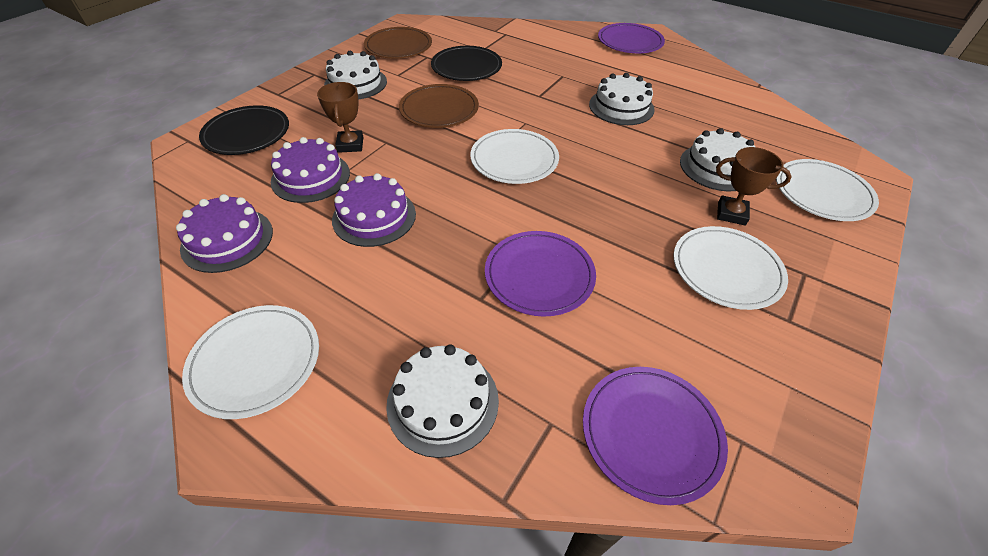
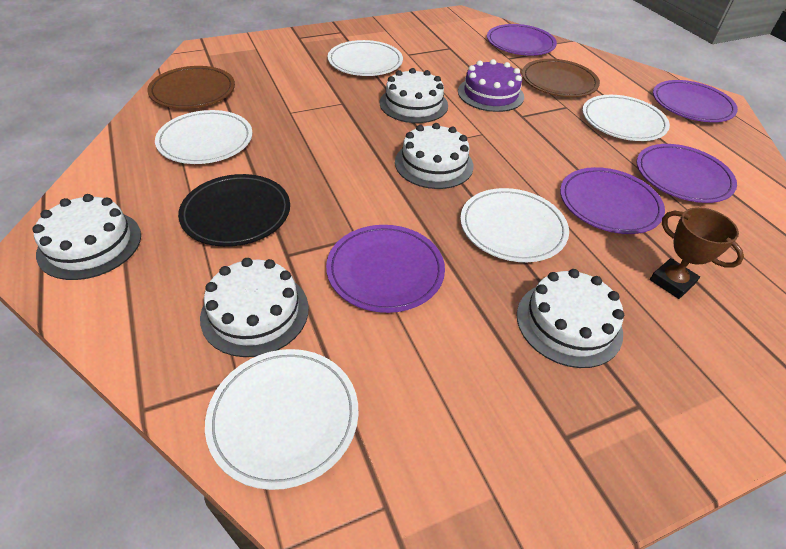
black plate: [199,105,289,155] [431,46,502,81] = 2 -> [178,174,290,247] = 1
brown trophy: [317,82,363,153] [716,147,792,226] = 2 -> [650,207,744,299] = 1
purple cake: [176,194,273,273] [271,137,350,203] [332,173,416,247] = 3 -> [458,59,524,112] = 1
purple plate: [485,231,596,317] [583,367,728,505] [598,23,665,53] = 3 -> [326,225,445,313] [487,24,557,55] [560,167,665,234] [637,144,737,203] [653,80,738,122] = 5
white cake: [324,51,387,99] [386,344,499,458] [589,73,655,125] [680,128,755,191] = 4 -> [32,194,141,280] [200,258,309,357] [380,68,448,123] [395,123,474,189] [517,269,624,368] = 5
white plate: [182,305,319,419] [470,129,559,184] [673,226,788,310] [776,159,879,221] = 4 -> [155,110,252,164] [205,349,358,490] [328,40,403,76] [460,188,569,262] [582,95,670,141] = 5

